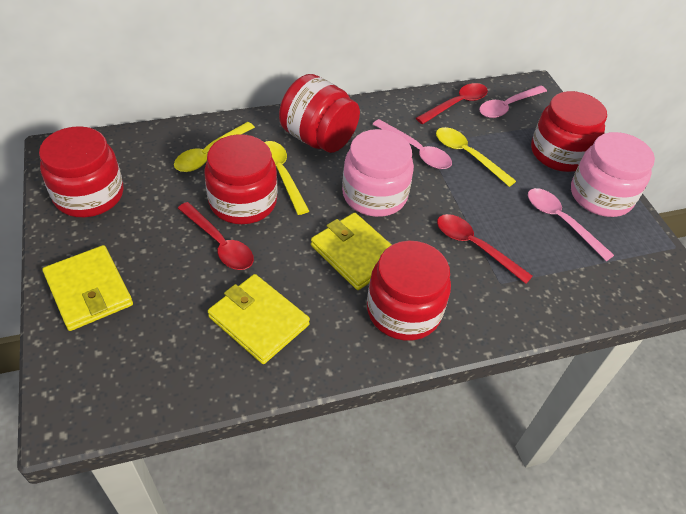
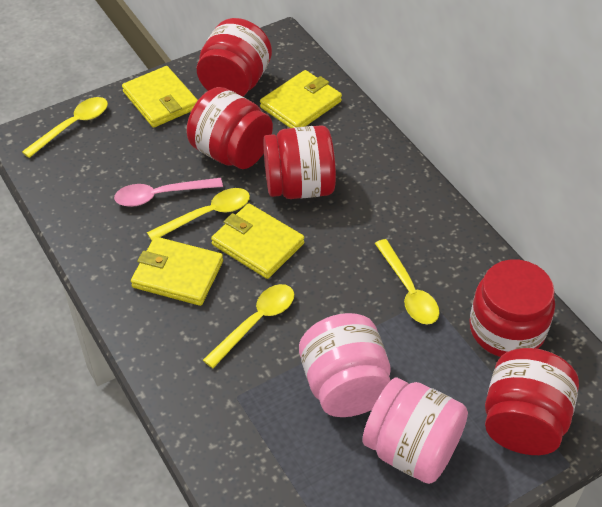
pink spoon: [372,119,452,169] [479,85,547,118] [528,188,614,261] = 3 -> [114,178,223,207] = 1
red spoon: [178,202,254,270] [416,83,488,124] [437,214,533,284] = 3 -> none = 0
yellow spoon: [174,122,255,172] [265,141,309,215] [436,127,516,187] = 3 -> [22,97,108,158] [147,188,250,241] [203,284,294,368] [375,239,439,324] = 4
yellow wallet: [43,245,133,331] [208,274,310,364] [311,213,391,290] = 3 -> [122,66,198,128] [131,237,223,306] [211,203,304,279] [260,70,342,128] = 4

